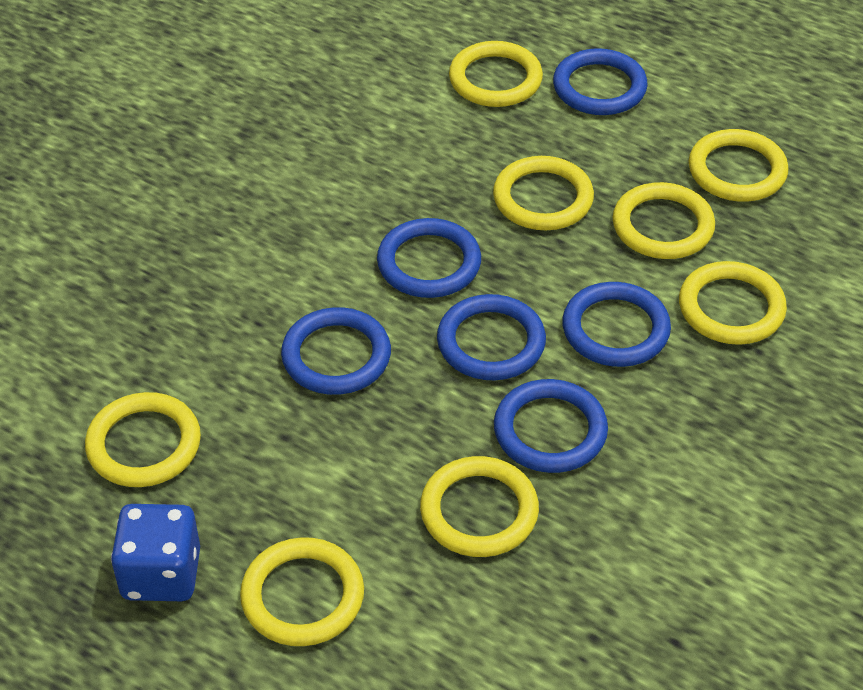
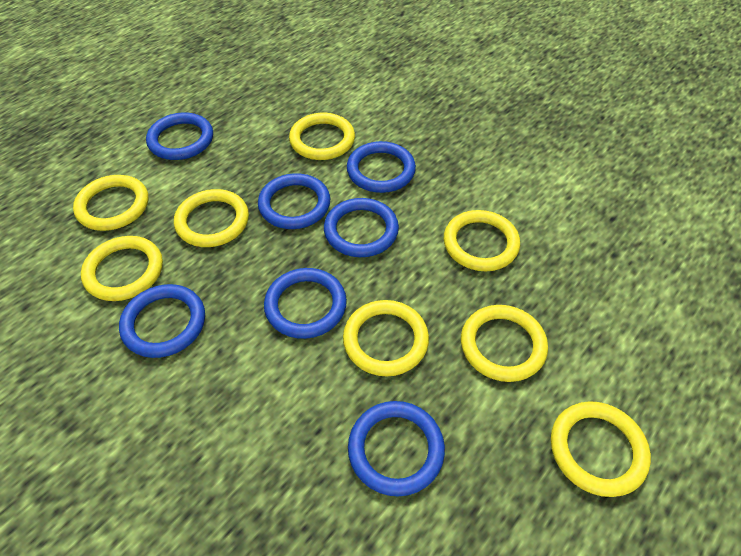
blue dice: [111,504,200,601] = 1 -> none = 0
blue ring: [281,307,391,395] [377,218,481,298] [437,294,546,380] [494,379,608,473] [553,48,648,115] [562,282,671,367] = 6 -> [119,284,205,358] [146,112,213,160] [258,173,330,229] [264,268,347,339] [324,198,399,257] [347,141,416,193] [348,401,445,497] = 7

